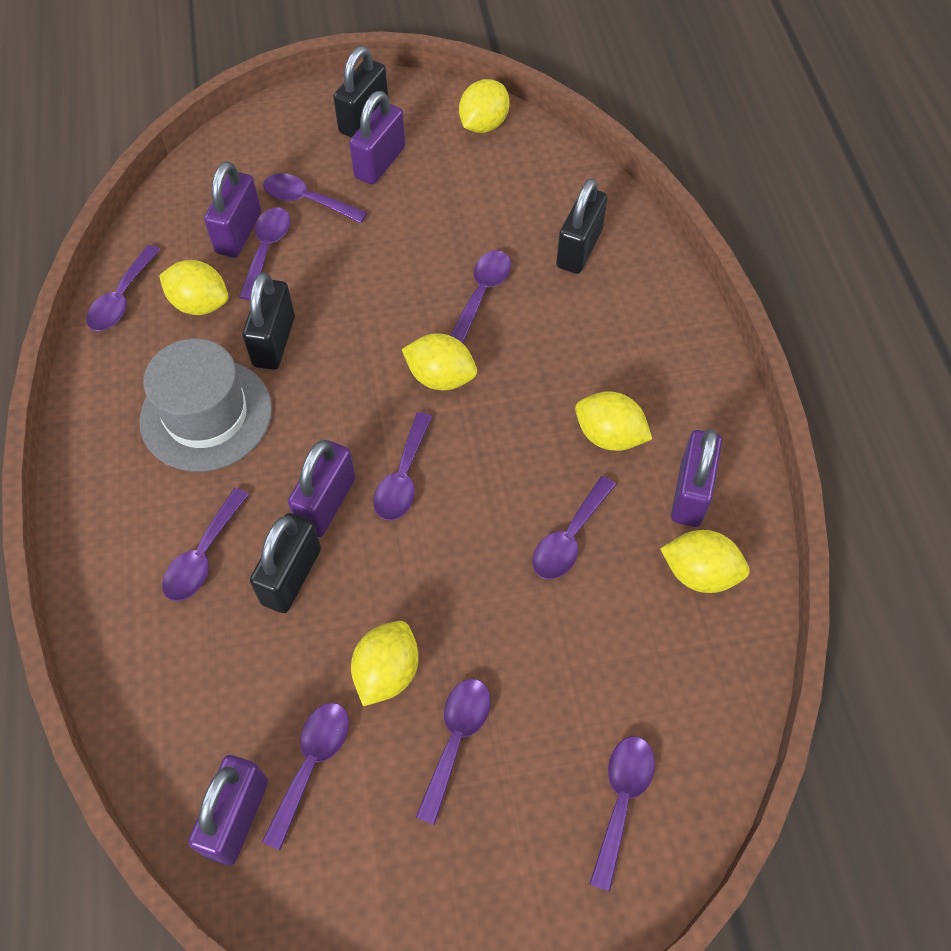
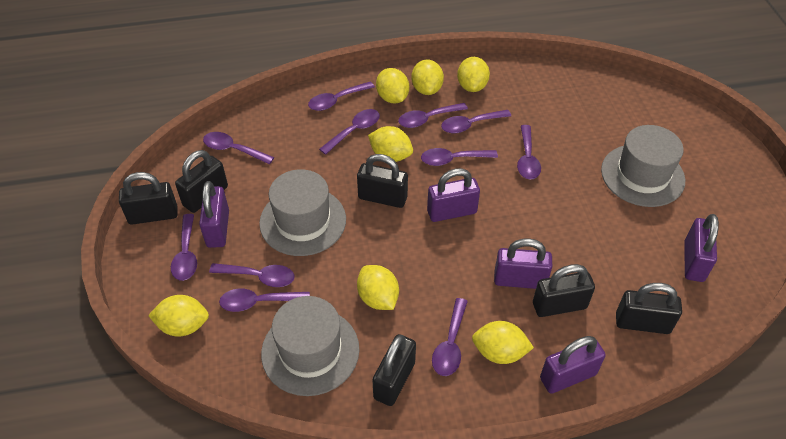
black padlock: [242,272,295,370] [250,513,321,613] [333,46,389,138] [556,178,607,274] = 4 -> [119,172,178,225] [175,150,228,213] [357,154,408,208] [373,334,416,406] [533,264,595,317] [616,283,682,334] = 6
grey hat: [139,339,272,472] = 1 -> [259,169,346,256] [261,296,359,396] [601,125,685,207] = 3
purple spoon: [86,245,160,331] [162,488,249,601] [239,207,291,300] [262,703,349,850] [263,174,367,223] [373,412,432,520] [416,679,490,825] [450,250,511,343] [532,476,616,579] [590,736,655,891] = 10 -> [171,214,197,281] [203,132,274,164] [209,263,294,287] [219,289,310,312] [308,81,375,111] [319,109,380,155] [398,103,468,128] [421,148,498,166] [432,298,468,376] [441,110,511,133] [517,125,541,179] = 11
yellow lemon: [159,260,228,315] [351,621,419,706] [402,333,477,390] [459,79,510,133] [575,391,652,451] [660,530,750,593] = 6 -> [148,295,209,337] [357,265,399,310] [368,126,413,162] [376,68,409,103] [411,59,444,95] [457,57,490,92] [472,321,534,364] = 7

